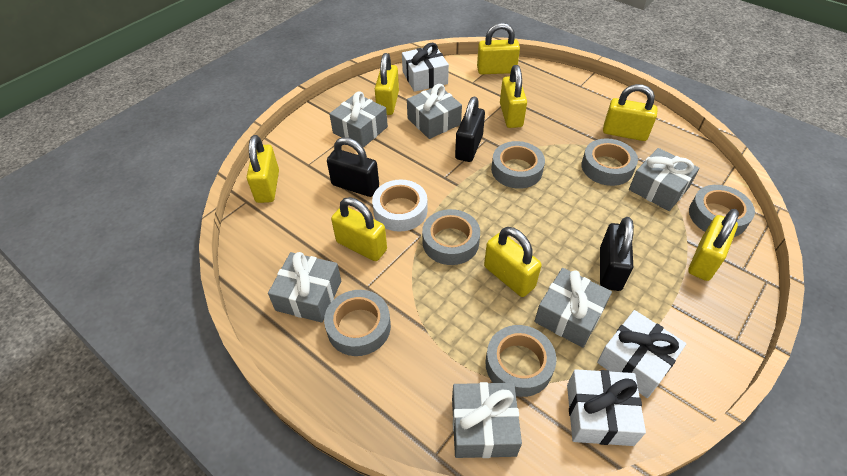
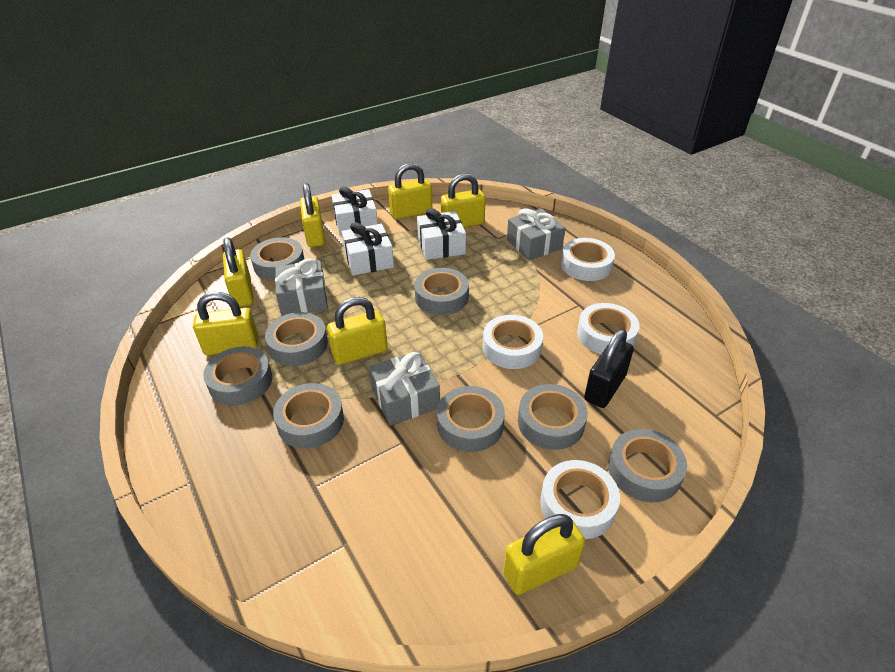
black padlock: [327,137,379,197] [455,97,485,162] [600,217,634,291] = 3 -> [584,329,634,408] = 1
grey gift: [268,252,341,323] [329,91,388,148] [407,84,462,139] [452,382,522,458] [534,268,612,348] [629,148,699,211] = 6 -> [275,259,328,316] [369,351,440,426] [507,208,565,260] = 3
grey tape: [324,290,391,356] [422,209,480,265] [485,325,556,397] [491,141,545,189] [581,138,638,186] [689,185,755,237] = 6 -> [203,346,272,406] [250,237,304,280] [265,312,328,366] [273,383,344,448] [415,268,469,315] [437,386,505,452] [518,384,588,450] [608,429,687,502] = 8
white tape: [372,180,428,232] = 1 -> [483,315,543,369] [540,460,620,539] [561,238,615,281] [577,303,639,354] = 4
yellow padlock: [247,135,279,203] [331,197,387,261] [375,53,399,115] [477,23,520,74] [484,227,542,297] [500,65,527,128] [603,84,658,141] [688,209,739,281] = 8 -> [193,292,258,355] [223,237,254,307] [300,183,325,247] [327,297,388,365] [388,163,432,220] [441,173,486,228] [503,514,585,595] = 7

